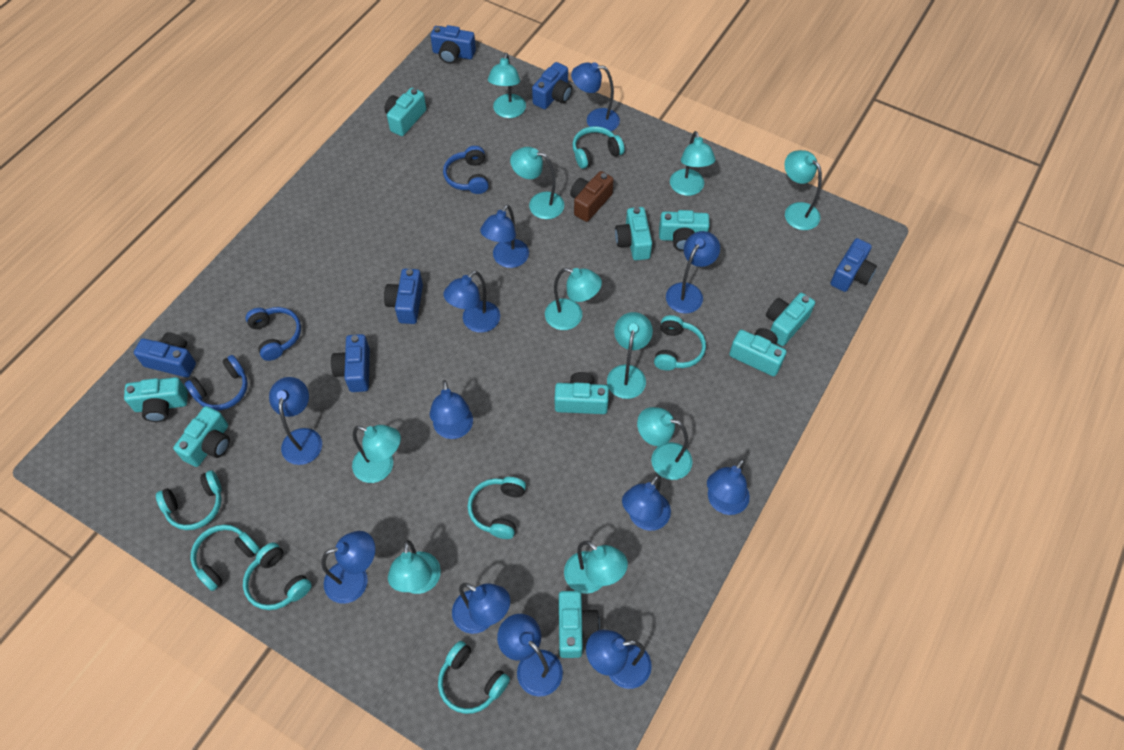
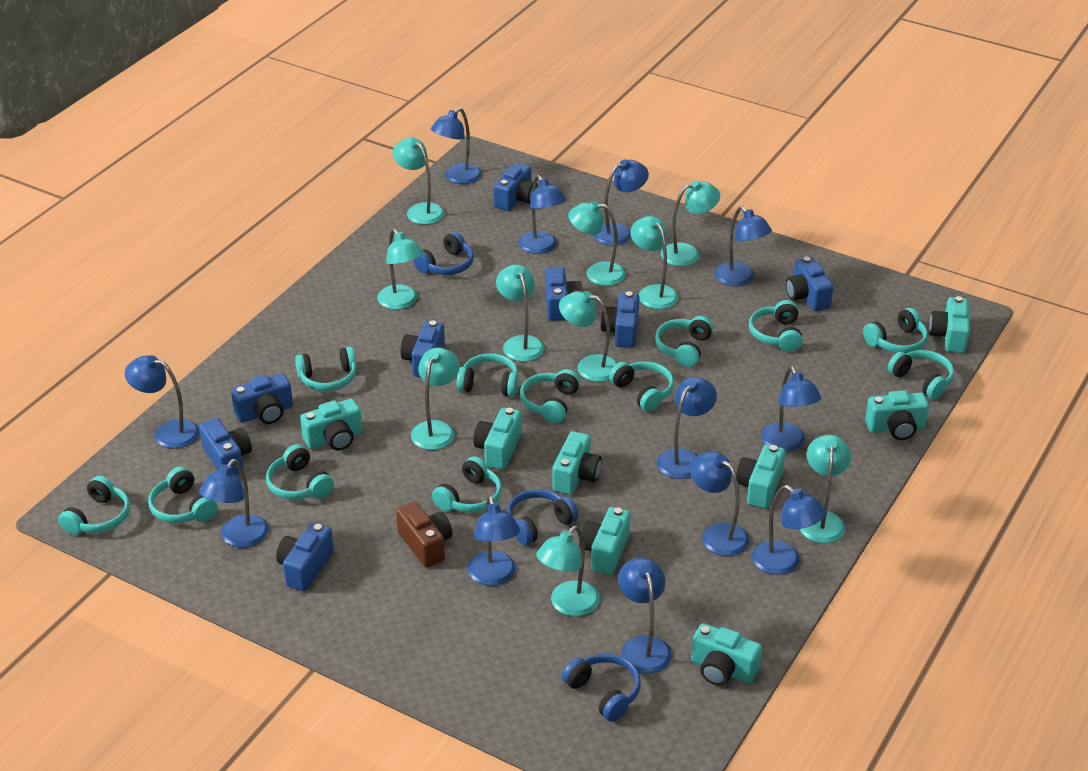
blue camera: [134,332,196,377] [331,334,370,392] [384,269,423,324] [430,25,476,64] [532,62,572,109] [830,238,877,292] = 6 -> [199,418,252,476] [231,373,293,424] [276,523,334,591] [401,320,445,377] [494,163,538,211] [545,267,583,321] [600,291,639,348] [786,257,833,311] = 8
turquoise camera: [124,377,188,422] [173,406,230,467] [384,88,426,136] [555,372,609,414] [559,591,600,658] [615,207,652,260] [659,210,710,251] [729,328,787,376] [766,293,815,346] = 9 -> [300,399,362,450] [473,408,522,470] [552,431,602,495] [579,507,631,575] [691,623,762,686] [736,444,785,509] [865,390,929,440] [929,296,970,353] = 8
turquoise headphones: [156,470,222,530] [190,524,260,591] [243,542,312,610] [438,641,510,714] [468,477,526,539] [573,126,625,169] [654,315,706,371] = 7 -> [58,476,130,535] [148,466,218,523] [266,444,334,500] [295,347,357,391] [432,456,502,513] [457,353,518,397] [520,369,581,423] [609,361,674,412] [655,316,714,367] [749,300,803,352] [863,308,928,353] [888,350,954,400] = 12

